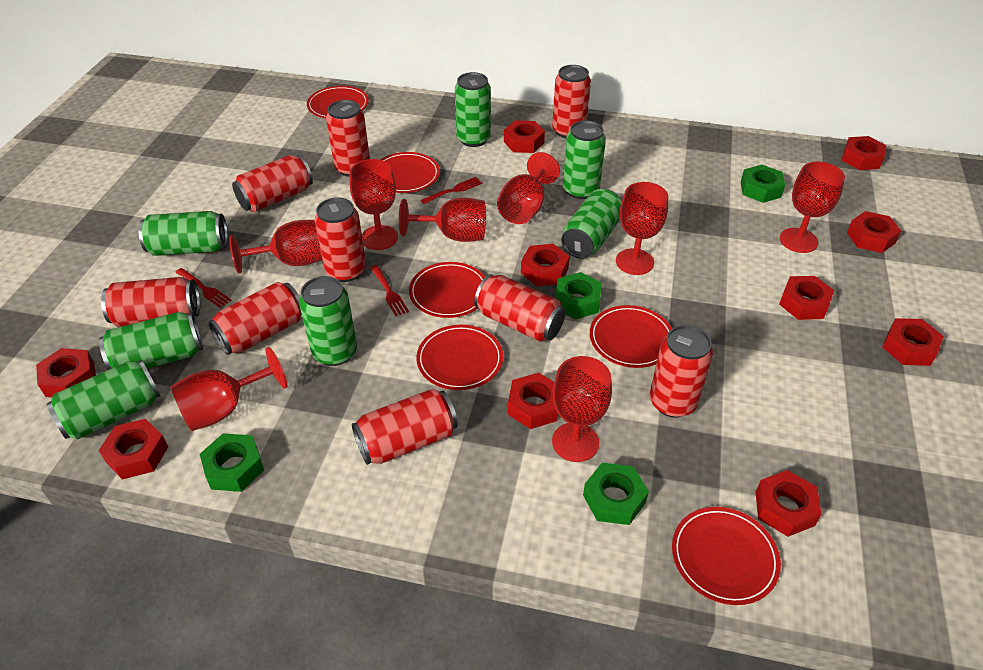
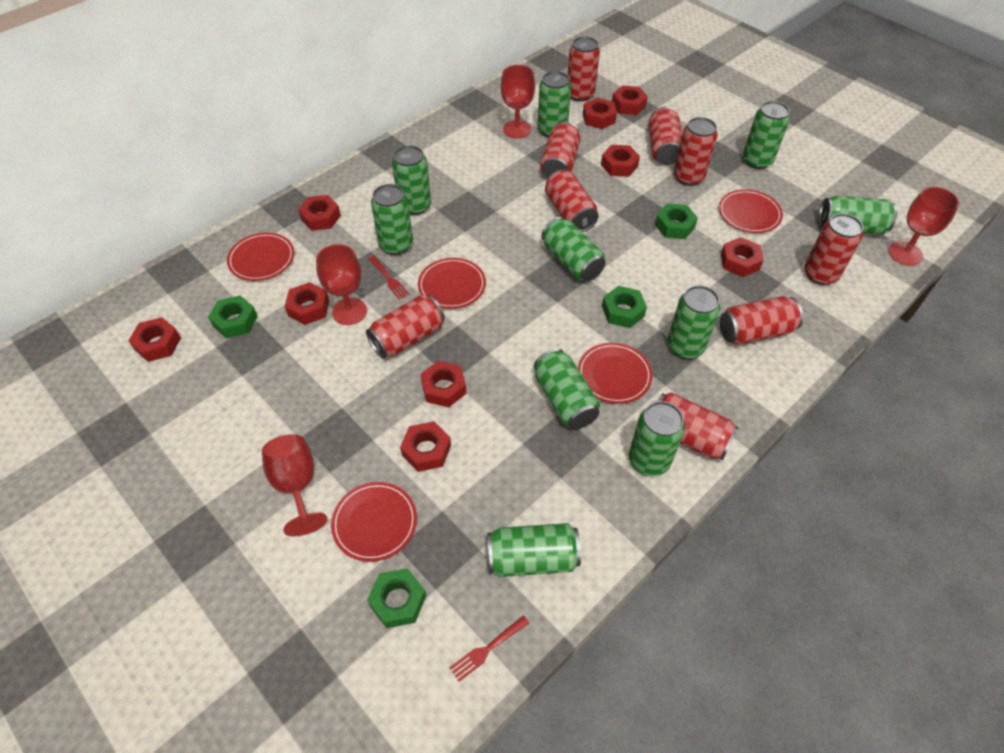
green can: [47,360,160,440] [99,312,203,370] [139,211,228,256] [299,276,357,366] [455,72,491,147] [561,189,622,259] [563,120,606,199] = 7 -> [371,184,413,255] [392,145,431,215] [487,523,581,577] [534,349,600,429] [538,71,571,137] [541,217,605,281] [629,401,685,476] [667,285,720,359] [743,101,790,169] [819,196,897,235] = 10
red fork: [175,268,232,308] [370,265,409,316] [421,177,482,204] = 3 -> [369,256,409,300] [449,615,530,682] = 2
red goblet: [171,347,287,431] [229,220,322,273] [350,159,398,250] [399,198,486,242] [497,152,560,224] [552,356,612,462] [616,182,668,275] [780,162,845,253] = 8 -> [262,434,327,536] [316,244,367,325] [501,65,535,139] [888,186,960,266] = 4
red nut: [36,348,96,397] [99,419,168,479] [504,120,545,153] [508,373,558,429] [521,244,570,287] [756,470,822,537] [779,276,834,320] [842,136,887,170] [847,211,901,253] [883,318,944,366] = 10 -> [128,317,181,362] [285,282,329,325] [298,195,341,231] [400,421,451,472] [421,361,467,407] [583,97,617,129] [601,145,640,177] [612,85,648,115] [721,237,764,277] = 9
red plate: [307,86,369,118] [380,152,440,193] [409,262,485,318] [416,325,503,390] [590,305,672,368] [672,507,781,605] = 6 -> [227,233,294,281] [331,482,417,562] [418,258,486,309] [578,343,653,404] [719,189,783,233] = 5

